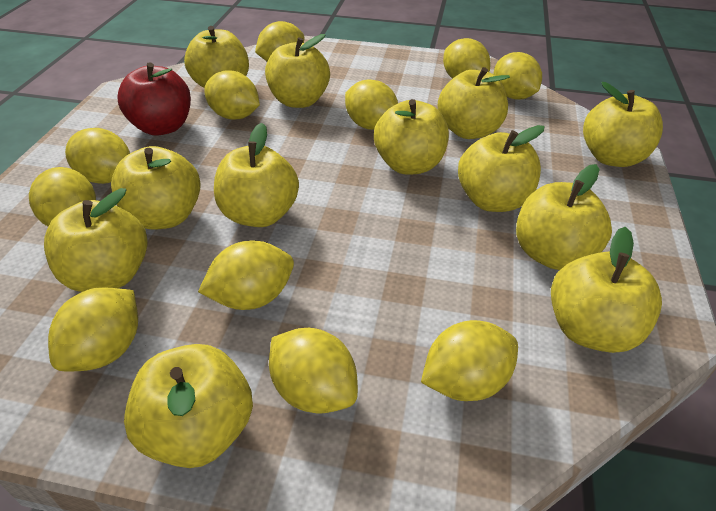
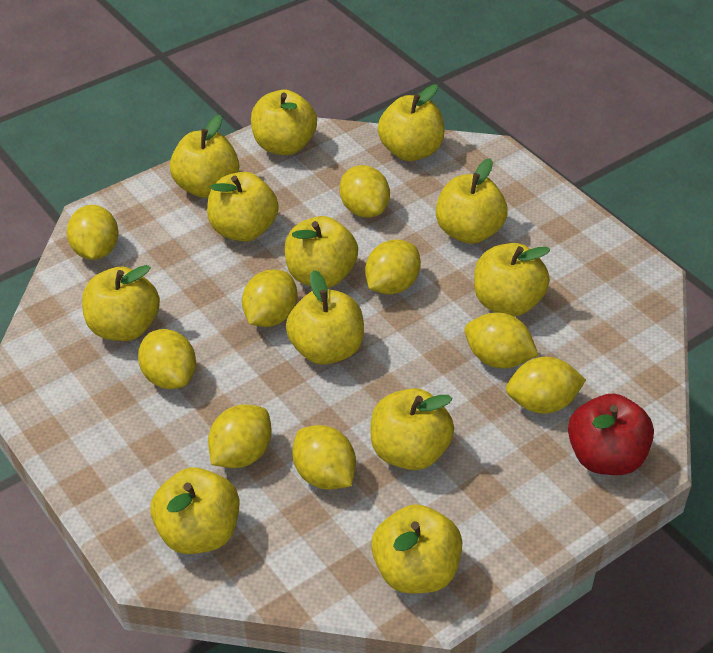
yellow lemon: [29,167,96,226] [48,287,138,371] [65,128,130,184] [198,240,294,310] [204,70,260,120] [255,21,304,61] [269,328,358,413] [345,80,398,130] [421,320,518,401] [443,38,490,79] [494,52,542,100] = 11 -> [67,205,119,260] [138,329,196,389] [208,404,272,468] [242,270,297,327] [292,425,356,490] [340,165,390,218] [365,239,421,295] [464,313,538,368] [506,357,586,414] = 9

